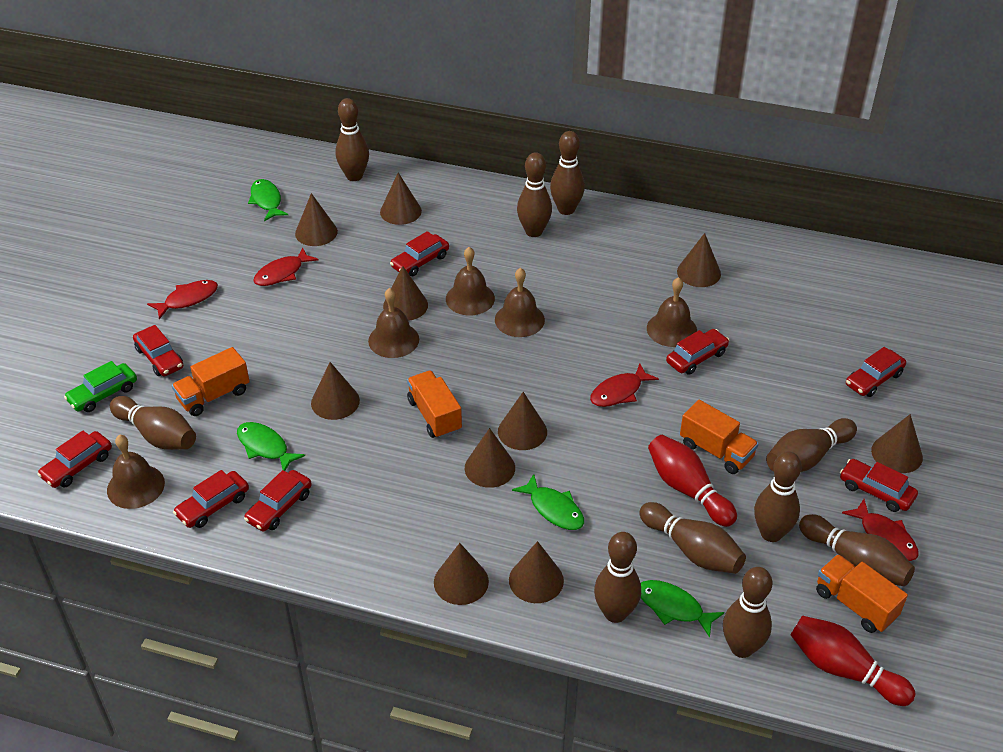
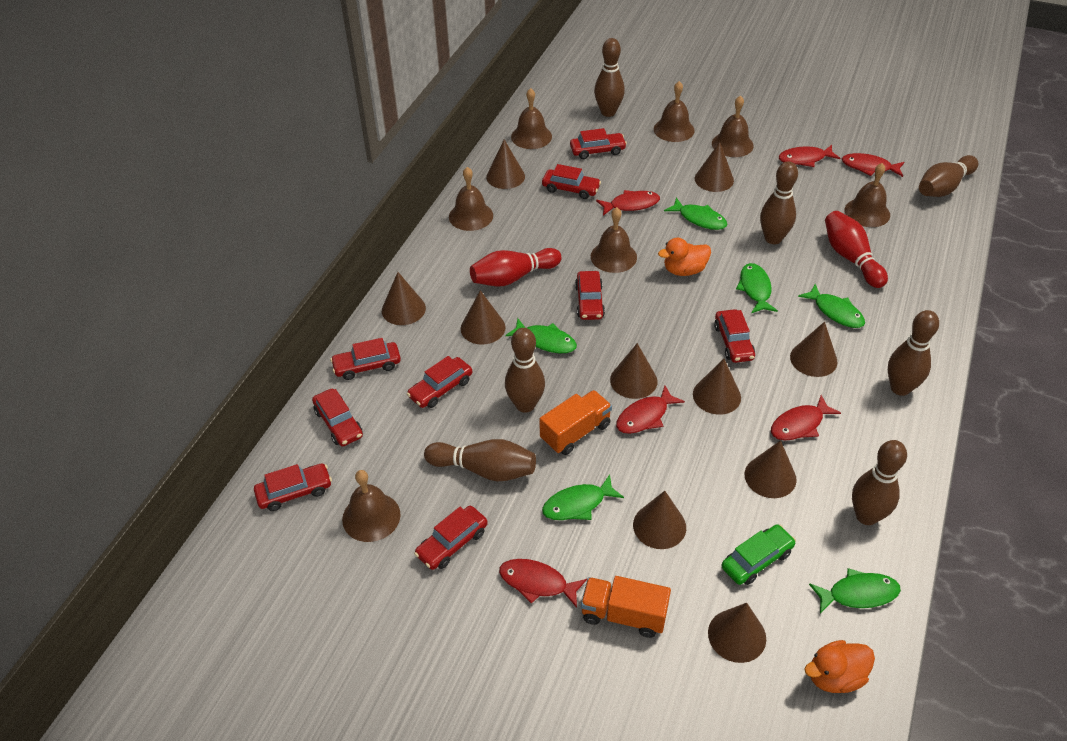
brown bell: [107,435,165,509] [368,288,419,358] [446,247,495,315] [495,268,545,337] [647,277,697,347] = 5 -> [342,470,401,542] [449,167,493,231] [511,88,552,149] [591,207,637,273] [654,81,695,142] [712,95,754,157] [844,163,890,227] = 7
brown bowling pin: [110,396,196,450] [336,98,369,181] [517,152,552,237] [550,131,585,215] [594,532,641,623] [639,502,746,574] [723,567,772,658] [754,451,802,542] [766,418,857,472] [799,514,915,586] = 10 -> [424,439,536,482] [505,328,545,413] [594,38,625,117] [760,161,798,244] [852,440,907,525] [888,310,939,396] [919,155,978,197] = 7
green fish: [237,422,305,471] [248,179,288,221] [512,474,584,530] [641,580,724,638] = 4 -> [506,318,577,353] [542,475,624,520] [664,198,727,230] [736,263,778,313] [798,284,865,328] [809,568,901,614] = 6
orange duck: none = 0 -> [658,238,711,276] [805,640,875,693] = 2
orange truck: [172,347,250,416] [407,371,462,439] [680,400,759,474] [816,554,908,633] = 4 -> [539,390,612,455] [581,576,671,638] = 2
red car: [37,431,112,488] [133,325,183,376] [173,470,249,528] [244,470,312,532] [390,231,449,276] [666,329,729,375] [840,459,918,512] [846,347,906,397] = 8 -> [254,463,332,511] [312,389,363,446] [330,338,401,380] [407,356,472,408] [414,506,488,570] [542,164,601,199] [570,128,627,159] [575,271,605,320] [714,309,755,363] = 9
red fish: [147,280,218,319] [253,247,319,286] [590,363,659,407] [842,499,919,561] = 4 -> [499,559,587,608] [596,190,660,216] [616,386,685,434] [771,395,841,440] [779,145,840,167] [842,153,904,177] = 6

